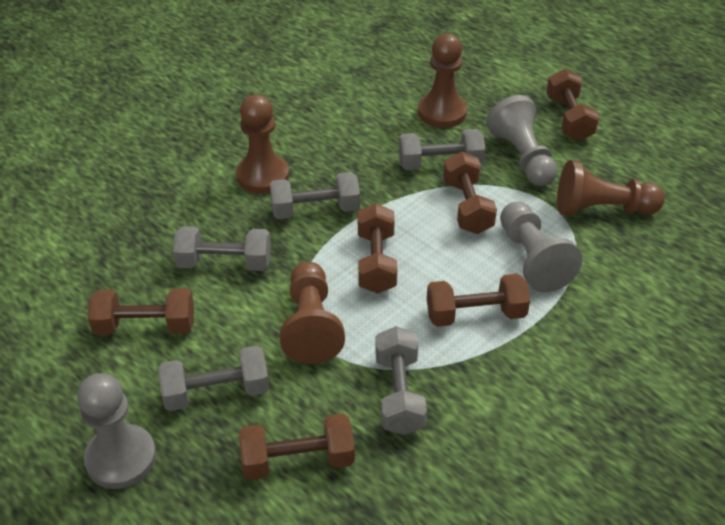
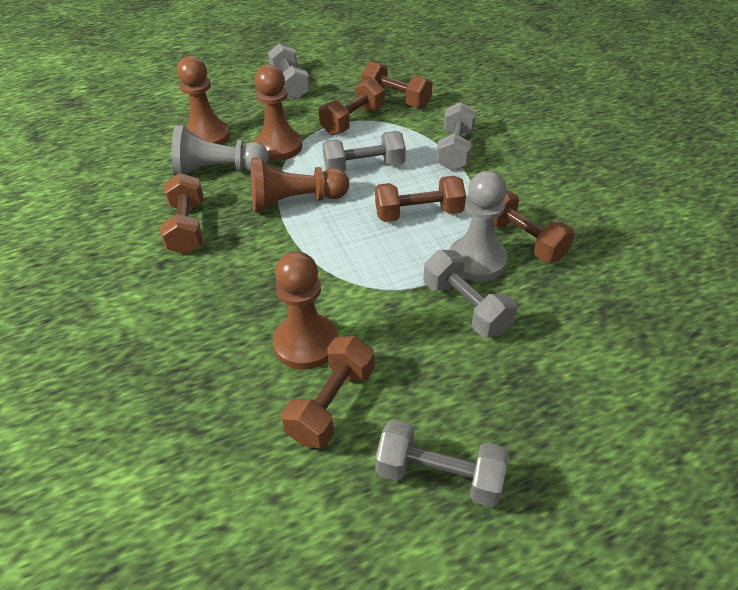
grey pawn: [77,373,156,489] [486,95,557,186] [500,202,583,292] = 3 -> [172,125,269,175] [449,171,508,281] = 2

